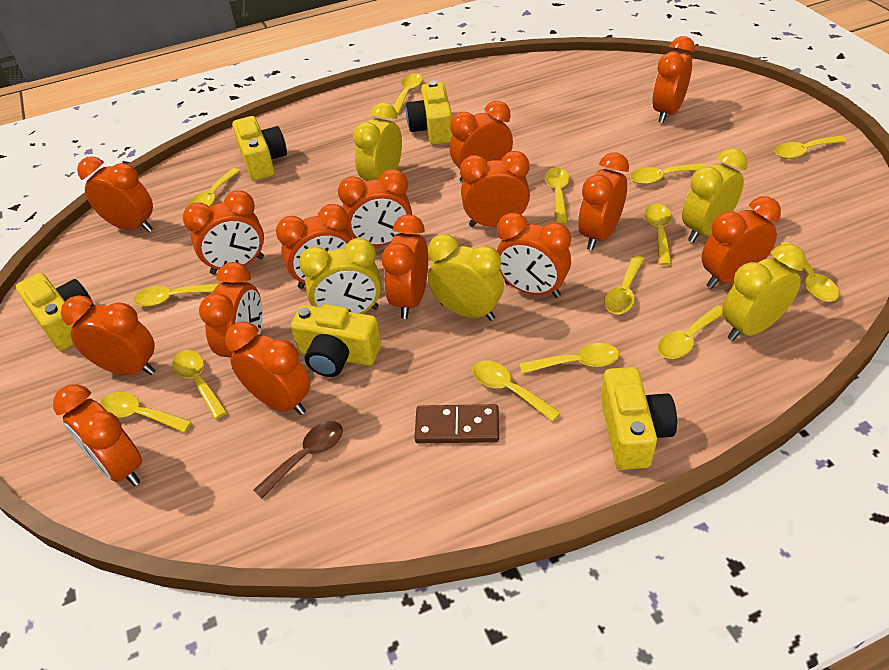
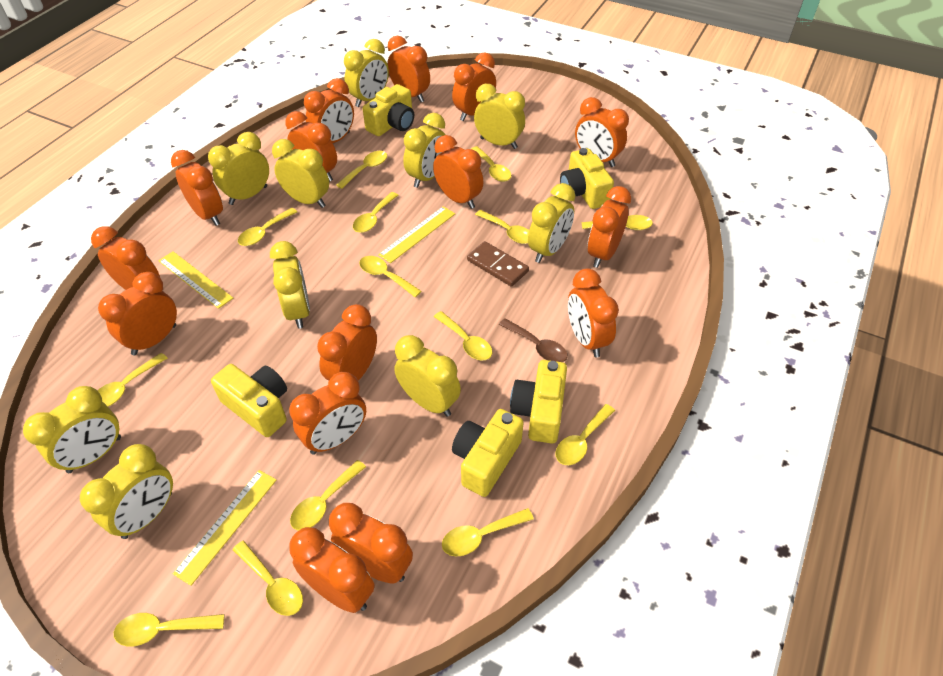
yellow clock: [299,238,382,314] [353,102,402,181] [428,234,504,321] [682,148,747,243] [722,244,806,341] = 5 -> [23,386,121,473] [80,444,173,539] [208,132,269,205] [270,241,310,329] [272,139,329,208] [344,39,389,107] [394,335,461,417] [403,113,446,188] [474,84,525,149] [528,183,576,263] = 10
yellow ruler: none = 0 -> [158,251,233,309] [173,470,277,586] [378,206,455,263] = 3

